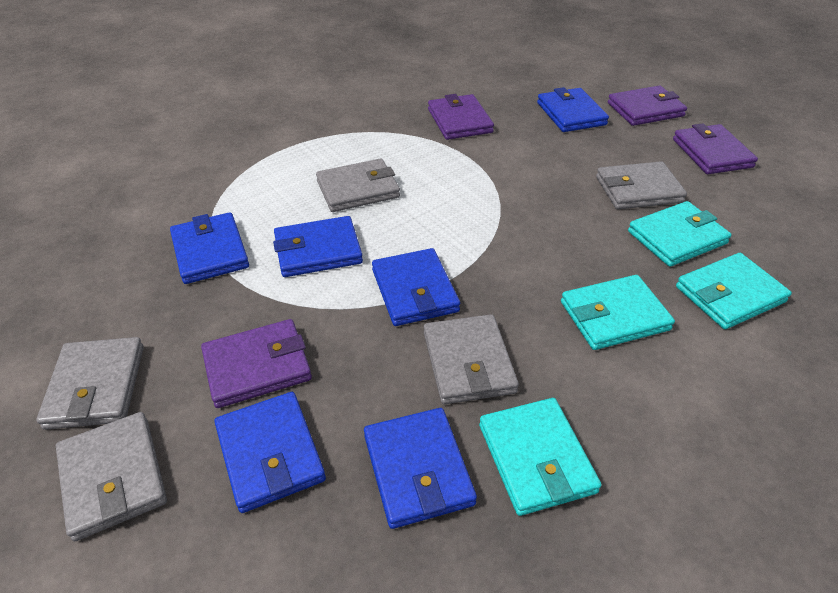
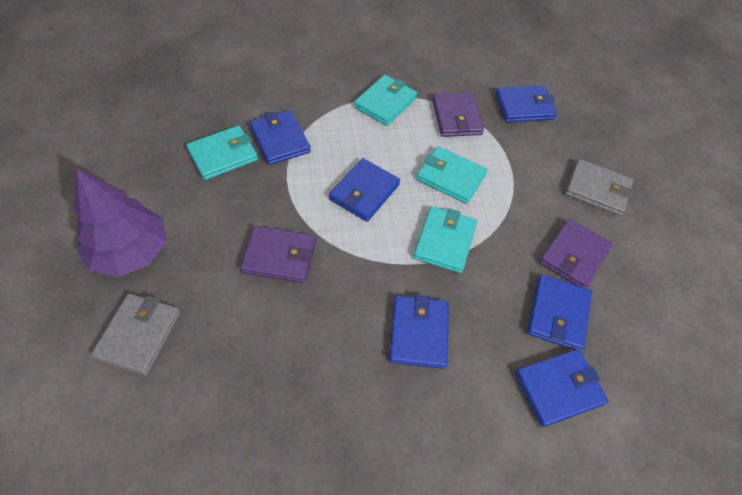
grey wallet: [36,337,144,430] [56,412,167,541] [316,158,400,212] [424,314,519,404] [596,161,687,209] = 5 -> [91,293,180,376] [565,159,633,216] = 2
purple tree: none = 0 -> [74,169,167,277] = 1
purple wallet: [201,319,312,408] [428,94,494,140] [608,85,687,126] [673,123,758,174] = 4 -> [240,226,316,283] [432,92,484,137] [539,219,613,288] = 3

